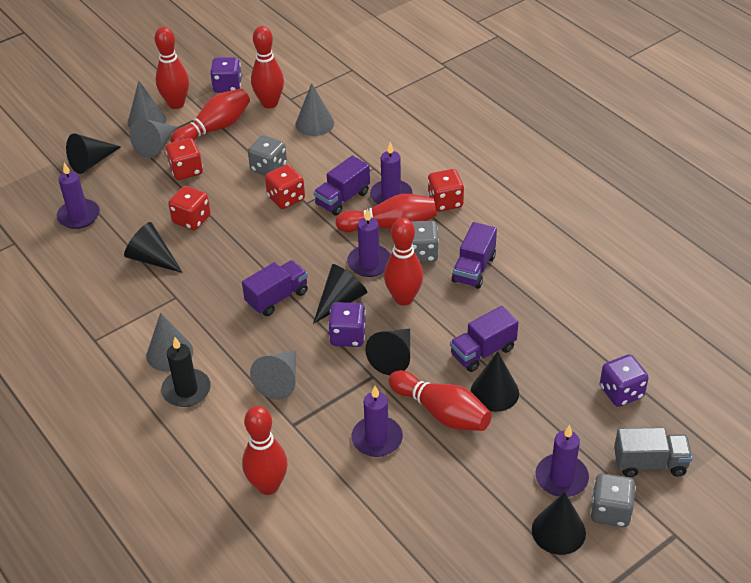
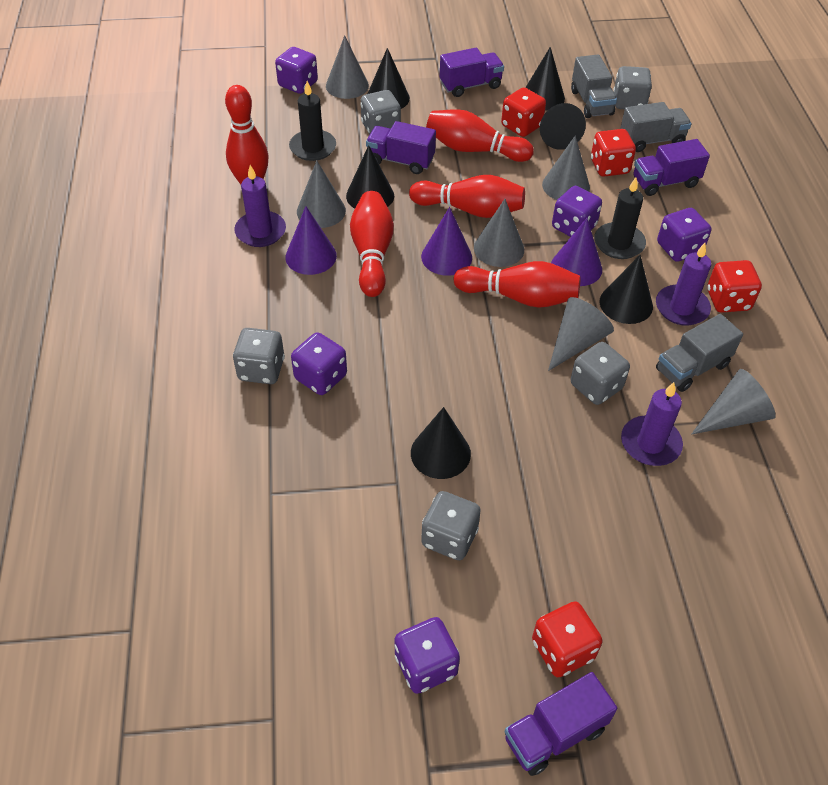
black candle: [161,337,211,407] = 1 -> [289,81,336,161] [594,177,646,259] = 2
grey cone: [128,81,166,128] [129,119,177,158] [146,313,193,372] [250,350,296,400] [296,83,334,136] = 5 -> [297,161,346,228] [326,35,369,99] [474,199,524,267] [542,136,590,200] [548,297,614,371] [691,369,776,435] = 6
grey dice: [248,135,287,176] [411,221,439,262] [590,473,636,527] = 3 -> [233,328,285,384] [361,90,401,134] [421,491,481,560] [571,342,630,405] [613,66,652,109] = 5
grey truck: [614,427,693,477] = 1 -> [571,54,617,118] [620,102,691,152] [656,314,743,392] = 3
purple candle: [57,163,100,229] [347,209,391,277] [351,386,403,457] [370,142,413,204] [535,425,589,497] = 5 -> [234,165,286,247] [621,382,683,466] [656,243,711,326] = 3
purple cone: none = 0 -> [285,206,337,275] [421,207,472,276] [551,218,602,286] = 3
purple dice: [210,57,242,93] [328,302,366,347] [600,354,649,407] = 3 -> [275,47,318,94] [291,332,347,395] [395,617,460,694] [552,186,602,237] [657,208,711,262] = 5
red bowling pin: [155,27,189,109] [171,89,250,143] [242,406,288,495] [251,26,284,108] [335,194,437,232] [384,218,423,306] [389,370,492,431] = 7 -> [225,85,269,185] [350,191,394,297] [409,175,525,218] [426,109,534,162] [453,261,580,308] = 5

